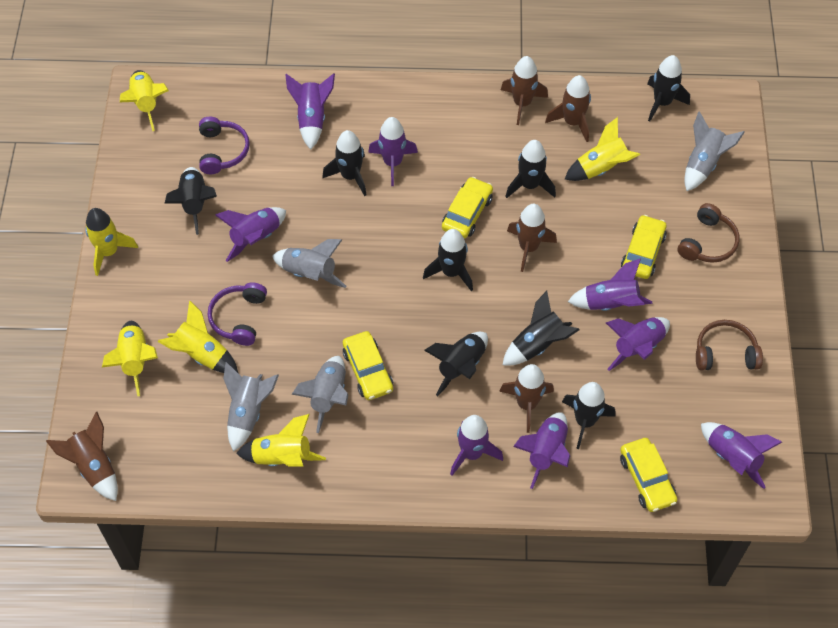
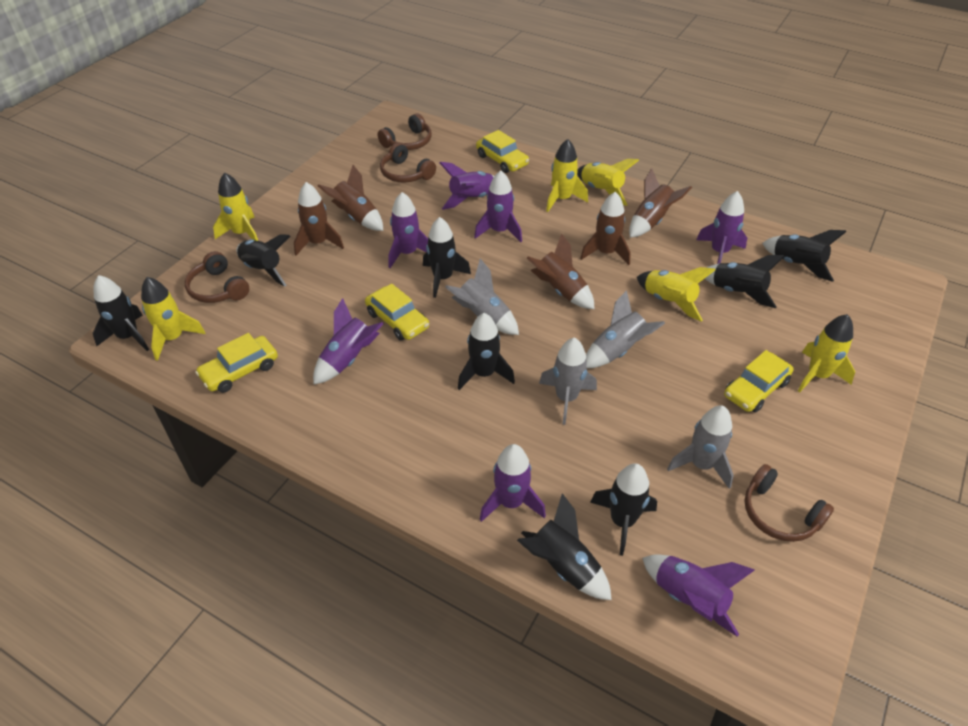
brown headphones: [678,203,739,263] [696,320,763,370] = 2 -> [185,251,249,303] [378,113,432,150] [380,143,436,183] [744,464,834,542] = 4
purple headphones: [199,117,250,174] [208,282,267,346] = 2 -> none = 0
purple rocket: [215,207,286,262] [285,73,335,150] [368,117,418,186] [450,415,503,476] [513,412,570,489] [568,258,652,311] [606,317,670,371] [701,422,782,489] = 8 -> [313,298,383,385] [388,192,428,268] [439,162,494,210] [474,170,522,242] [479,444,546,522] [642,554,755,637] [696,191,747,264] = 7

